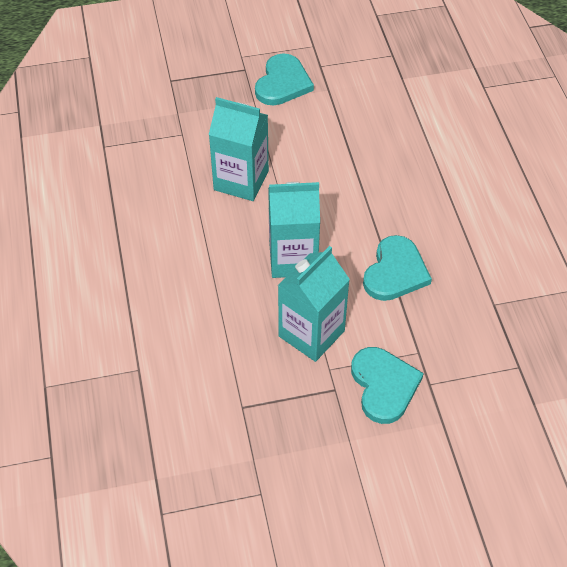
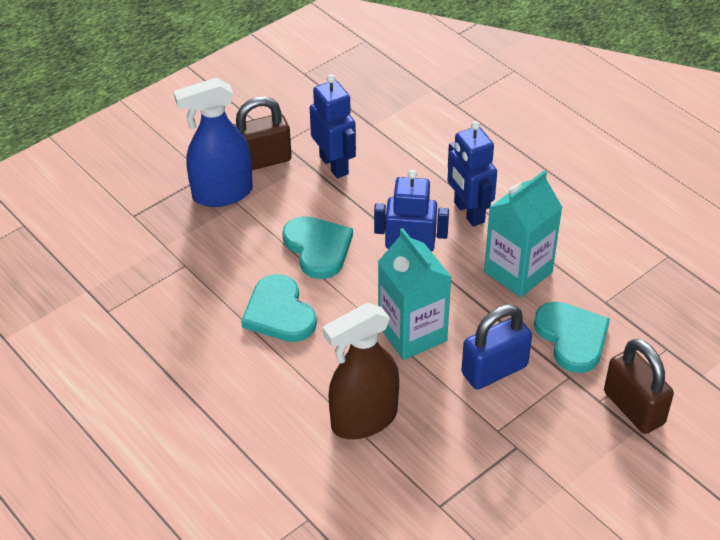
blue padlock: none = 0 -> [461,304,532,389] = 1
blue robot: none = 0 -> [310,74,356,178] [374,170,449,252] [448,121,497,227] = 3
blue spray bottle: none = 0 -> [174,78,253,207] = 1
brown padlock: none = 0 -> [233,96,292,170] [604,339,674,434] = 2
brown spray bottle: none = 0 -> [323,303,399,439] = 1
turquoise carton: [209,97,269,201] [268,182,320,278] [278,246,350,362] = 3 -> [378,228,451,360] [484,170,563,297] = 2

